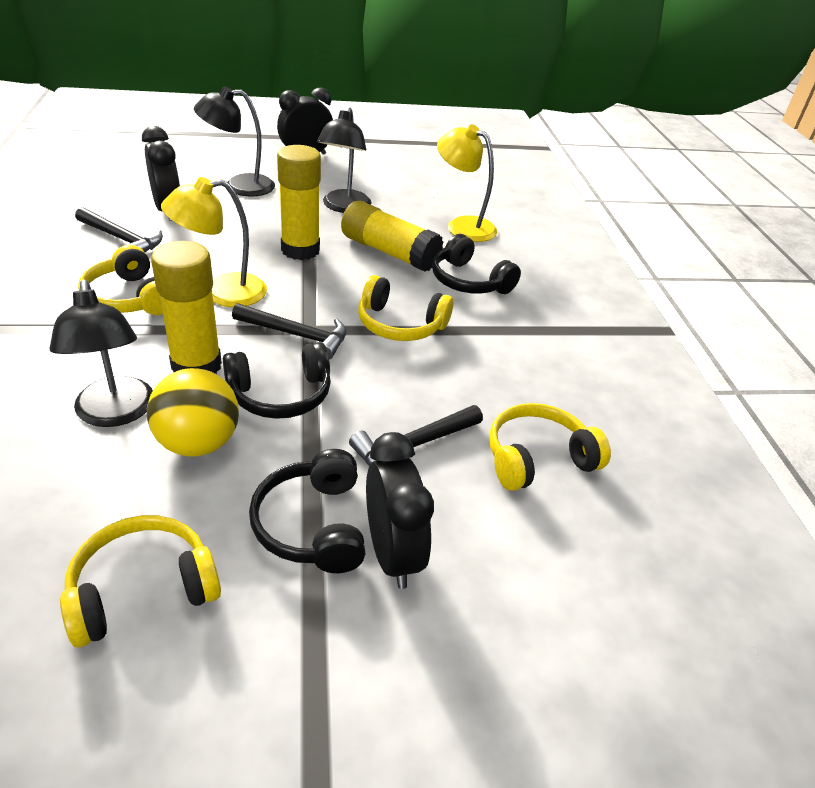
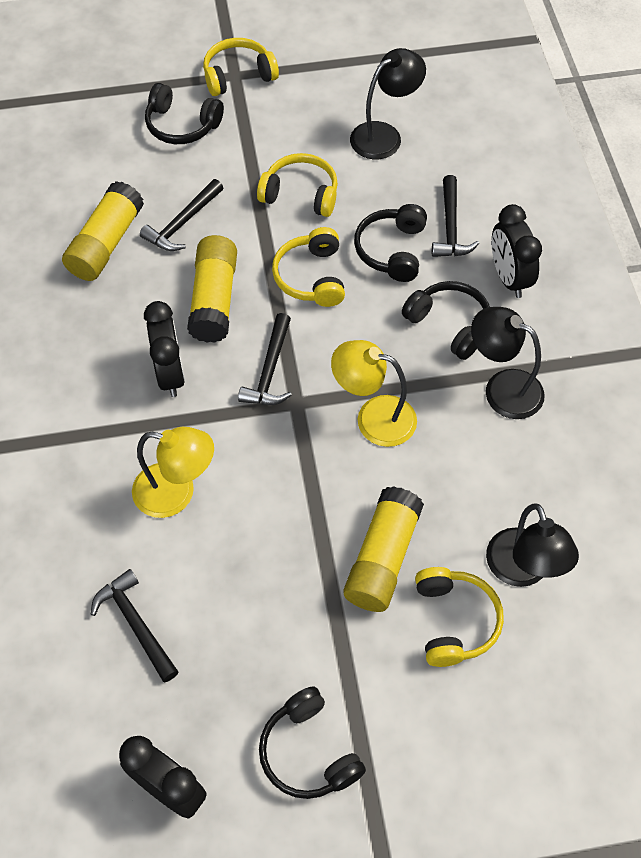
black hammer: [75,207,163,252] [232,303,346,359] [349,405,483,465] = 3 -> [91,569,178,682] [140,179,223,251] [238,313,292,405] [432,175,479,257] = 4
black headphones: [223,342,331,419] [249,449,365,573] [432,234,521,294] = 3 -> [145,83,224,144] [259,686,366,799] [354,204,427,282] [402,281,490,360] = 4
yellow ball: [147,368,239,457] = 1 -> none = 0

